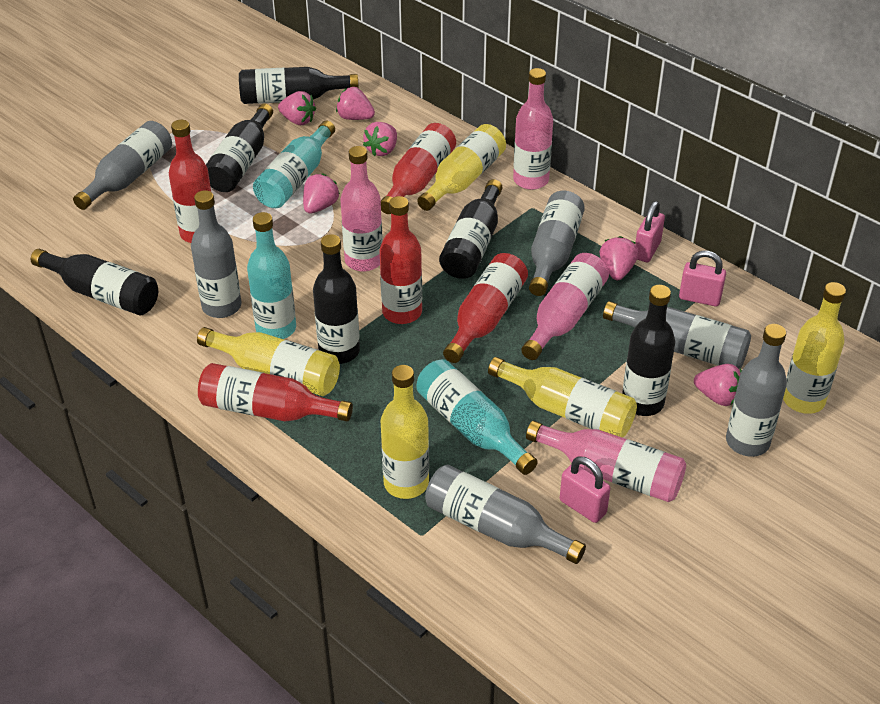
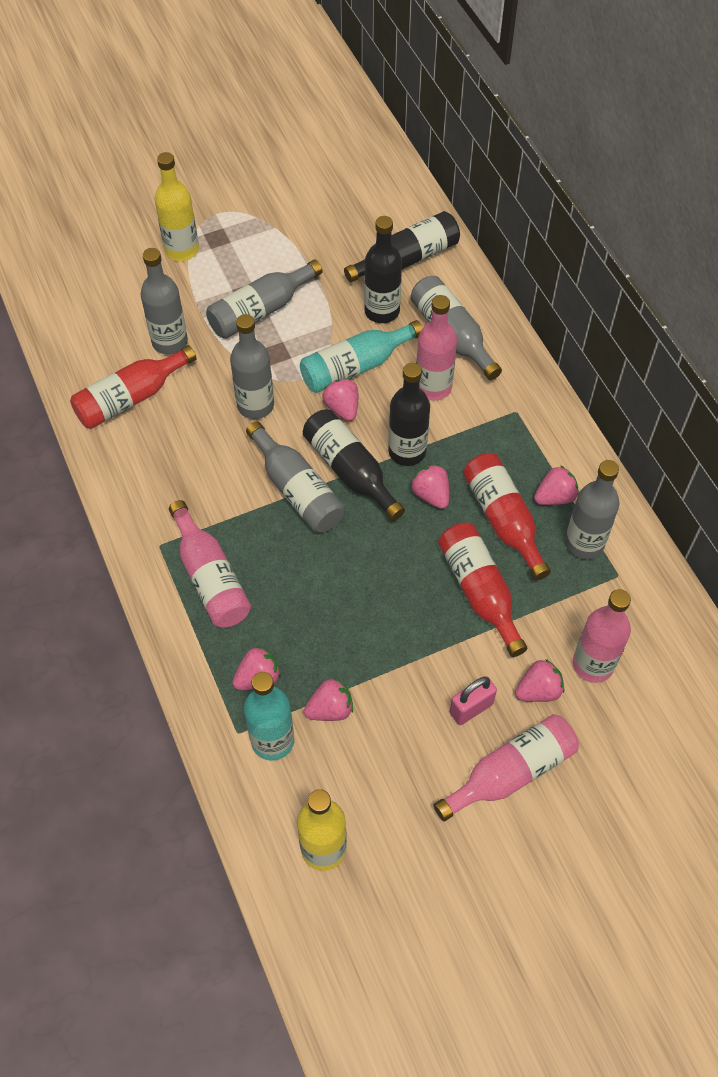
black bottle: [31,249,158,315] [206,103,273,192] [239,67,359,104] [313,234,360,364] [439,179,503,279] [622,285,675,416] = 6 -> [303,409,405,521] [344,211,460,282] [364,216,402,323] [388,363,430,466] = 4
pink padlock: [560,456,611,523] [635,201,665,262] [679,250,726,306] = 3 -> [450,676,497,725] = 1
red bottle: [169,120,215,243] [198,363,353,421] [380,196,422,324] [381,123,456,214] [443,253,528,363] = 5 -> [70,345,197,429] [438,522,528,657] [463,453,551,580] = 3
turquoise bottle: [247,212,296,339] [253,121,335,208] [416,359,538,475] = 3 -> [244,672,294,761] [300,320,423,393] = 2
yellow bottle: [197,327,340,396] [381,365,429,499] [417,124,506,211] [488,357,637,437] [783,282,846,414] = 5 -> [155,152,199,261] [297,789,347,871] = 2

